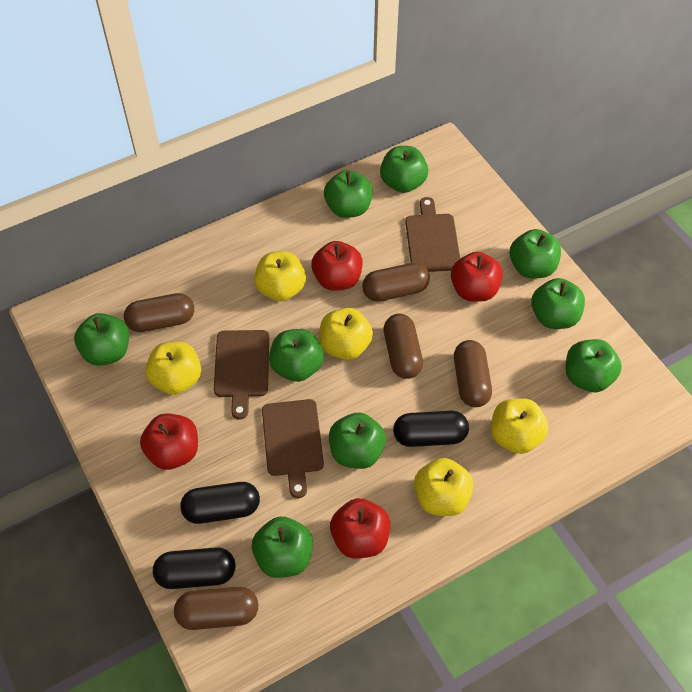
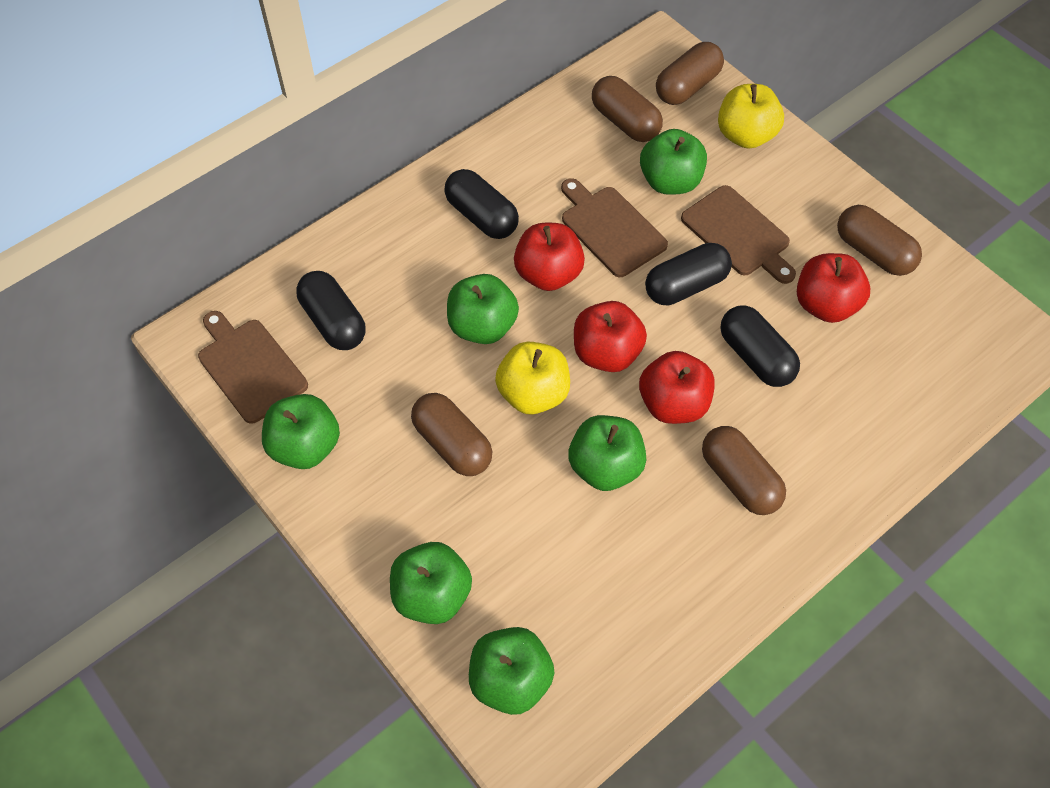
black capsule: [153,547,236,589] [180,482,260,524] [393,411,469,447] = 3 -> [296,271,366,350] [444,169,519,239] [645,243,732,305] [720,305,800,387] = 4
green apple: [74,313,129,366] [252,517,313,578] [269,329,324,382] [324,170,372,218] [329,412,386,469] [380,146,428,193] [510,229,561,278] [531,278,585,329] [566,339,622,393] = 9 -> [262,394,340,469] [390,542,472,624] [447,274,519,344] [469,627,555,715] [568,415,646,491] [640,129,707,195] = 6
yellow apple: [145,341,201,395] [254,251,306,301] [319,308,373,360] [414,458,474,516] [491,398,548,454] = 5 -> [495,342,570,414] [718,84,784,149] = 2

